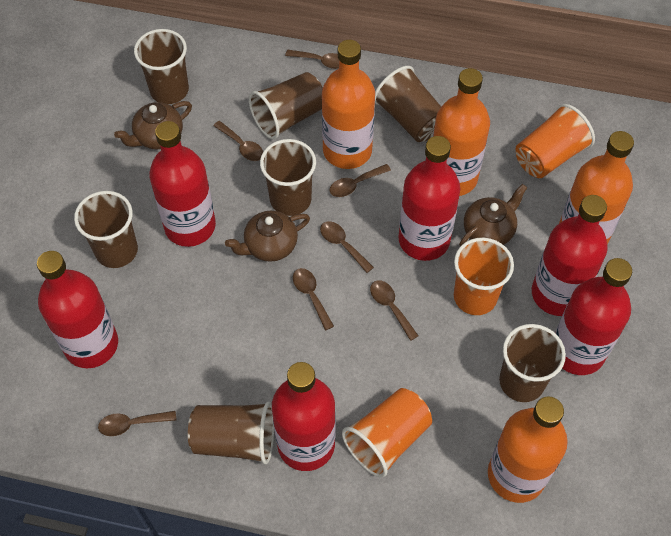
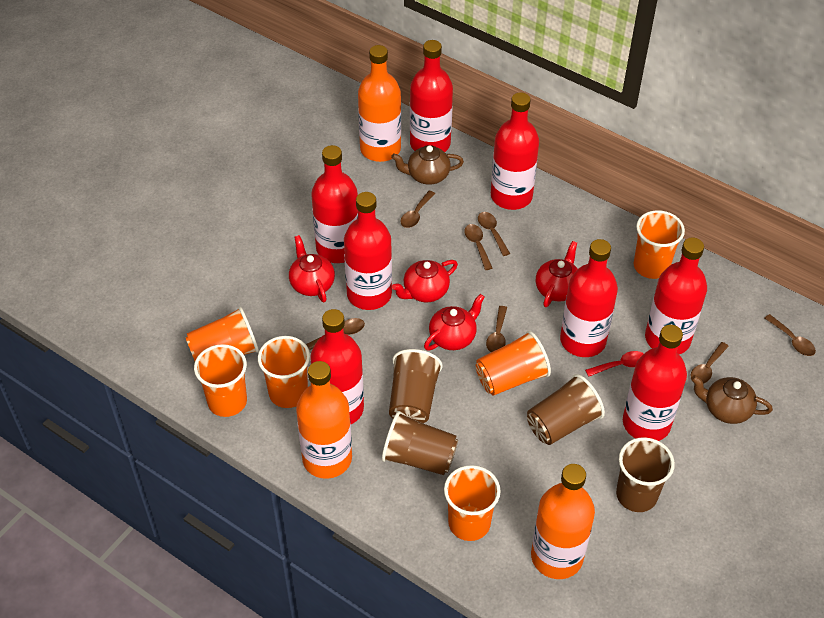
brown cup: [74,191,138,268] [134,29,189,104] [188,402,274,465] [249,72,323,140] [260,139,316,216] [375,66,441,142] [499,324,566,402] = 7 -> [382,411,458,475] [389,349,442,423] [527,374,605,445] [616,437,675,512] = 4
brown teapot: [114,101,192,149] [225,211,310,262] [459,184,527,246] = 3 -> [391,145,464,185] [691,375,773,424] = 2
orange bottle: [322,40,375,169] [433,68,490,196] [488,396,568,503] [559,131,634,245] = 4 -> [296,361,352,479] [358,45,401,162] [531,464,595,579] = 3
orange cup: [342,388,432,478] [454,238,514,315] [515,104,595,178] = 3 -> [185,307,259,361] [194,344,247,417] [258,336,310,408] [444,465,501,541] [476,331,551,396] [634,210,685,279] = 6
red bottle: [37,251,118,368] [149,121,216,247] [272,362,336,471] [398,136,460,261] [532,195,608,316] [555,258,632,375] = 6 -> [310,309,364,424] [311,145,358,263] [344,192,392,310] [410,40,453,152] [491,92,539,210] [560,239,618,357] [623,325,687,441] [645,238,707,354] = 8
red spoon: none = 0 -> [585,351,644,377] = 1
red teapot: none = 0 -> [289,235,335,302] [392,260,458,302] [424,294,485,350] [536,241,578,307] = 4

